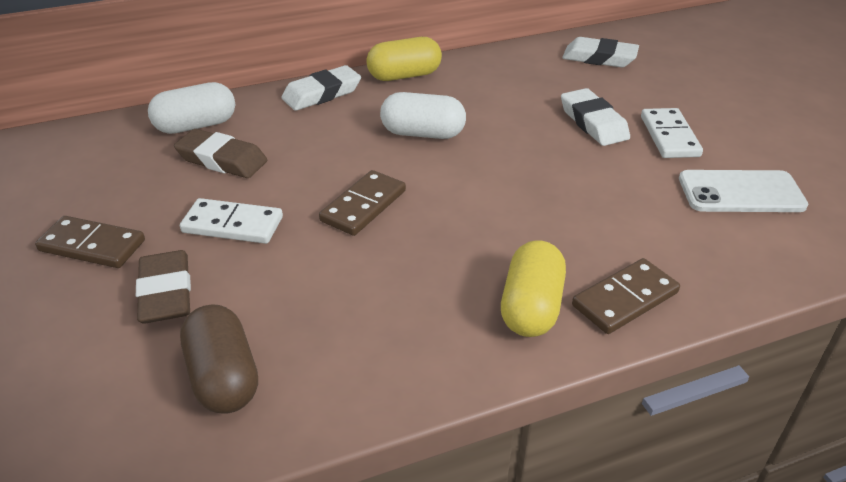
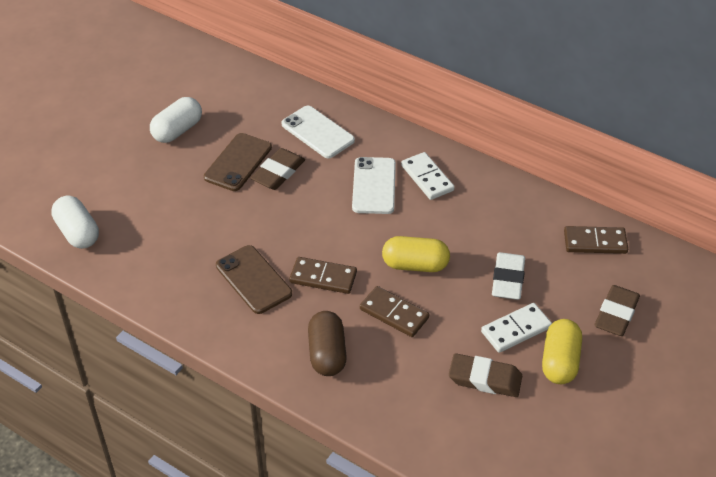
brown eraser: [136,250,191,324] [174,129,267,178] = 2 -> [250,148,305,190] [449,353,522,397] [594,285,640,336] = 3
brown phone: none = 0 -> [204,133,272,191] [216,245,292,314] = 2
white eraser: [281,65,361,111] [561,88,630,146] [562,37,639,68] = 3 -> [492,252,525,300] = 1
white phone: [679,170,808,212] = 1 -> [281,106,355,158] [352,157,396,214] = 2

